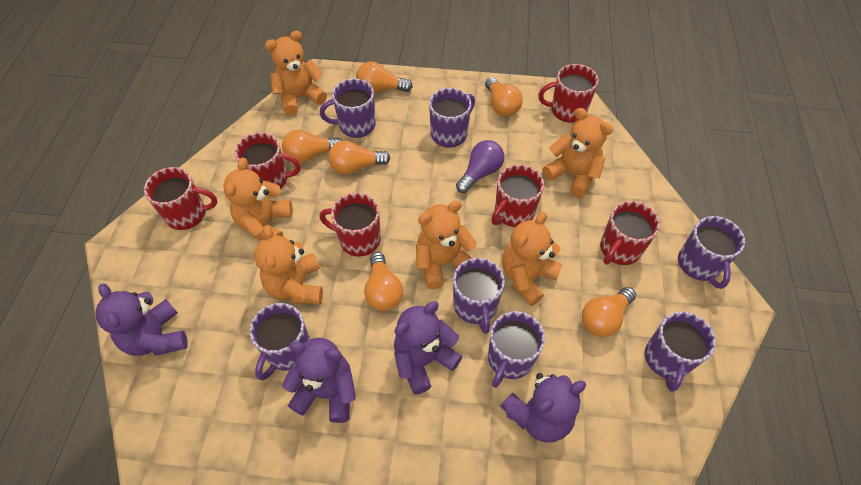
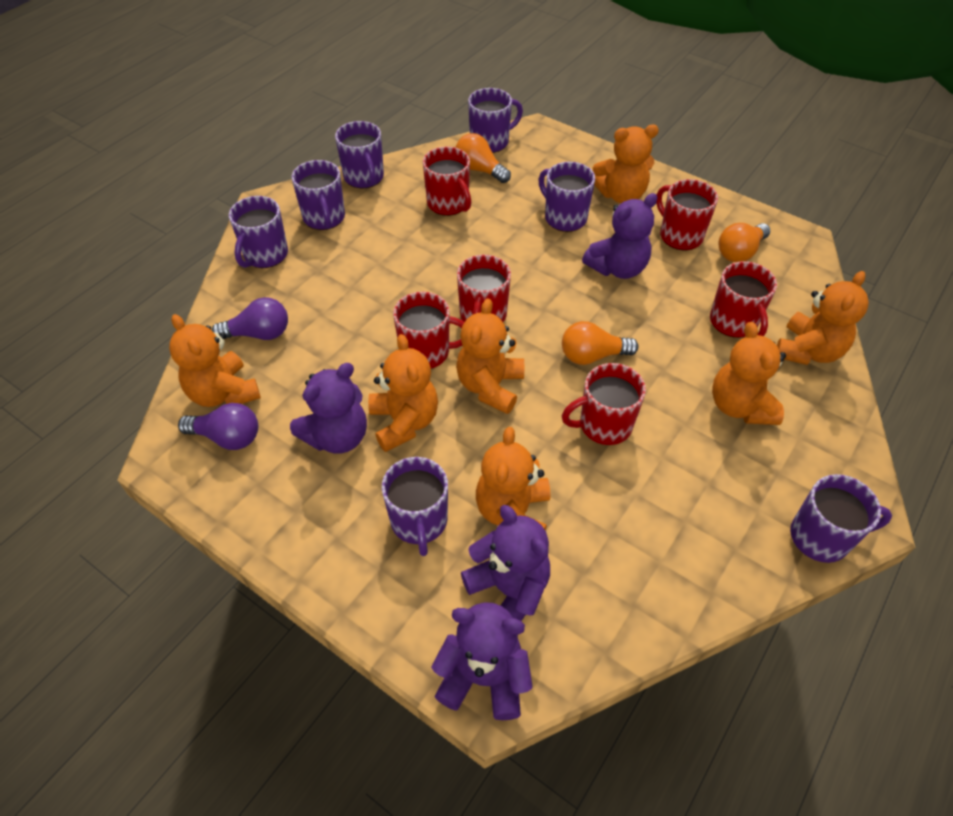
orange light bulb: [282,130,342,163] [328,141,390,175] [356,61,413,93] [364,252,403,311] [485,77,523,116] [582,287,636,337] = 6 -> [455,133,511,183] [562,321,639,365] [718,223,770,262] = 3
orange teddy bear: [223,158,293,240] [254,225,323,304] [265,31,327,116] [416,201,477,289] [502,212,563,306] [543,108,613,198] = 6 -> [169,314,261,407] [368,334,438,452] [456,298,524,414] [476,427,550,531] [593,125,659,203] [712,322,786,425] [777,271,869,365] = 7
purple light bulb: [456,140,504,193] = 1 -> [178,403,258,450] [212,297,288,340] = 2

